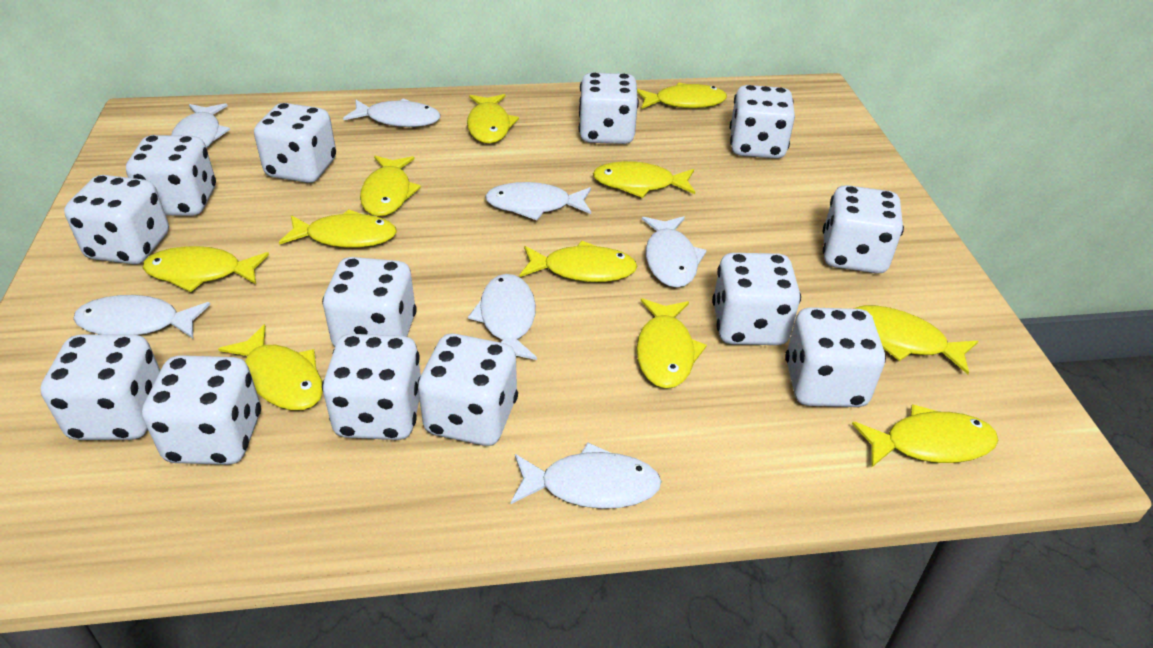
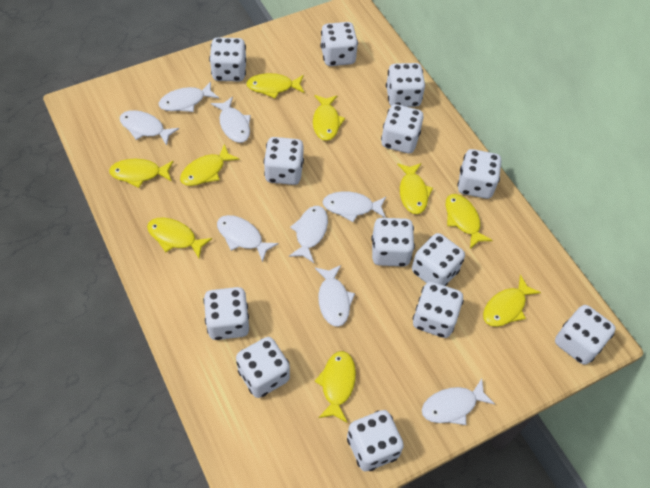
white fish: [73,295,210,338] [171,103,230,148] [343,98,440,127] [468,274,537,360] [485,182,591,220] [511,442,662,509] [642,216,707,288] = 7 -> [120,110,179,146] [159,81,219,112] [211,97,251,143] [217,215,279,262] [289,206,328,263] [315,265,355,327] [323,191,386,222] [422,378,495,425] = 8
yellow fish: [143,246,269,292] [218,324,323,410] [279,209,397,248] [360,156,421,216] [467,94,519,144] [520,241,637,282] [593,161,695,198] [636,298,707,389] [637,82,727,109] [852,404,998,468] [854,305,978,374] = 11 -> [109,159,174,188] [147,218,212,258] [180,144,240,186] [246,73,304,99] [313,95,345,141] [315,351,356,423] [397,163,433,214] [446,194,493,249] [483,275,541,327] = 9

